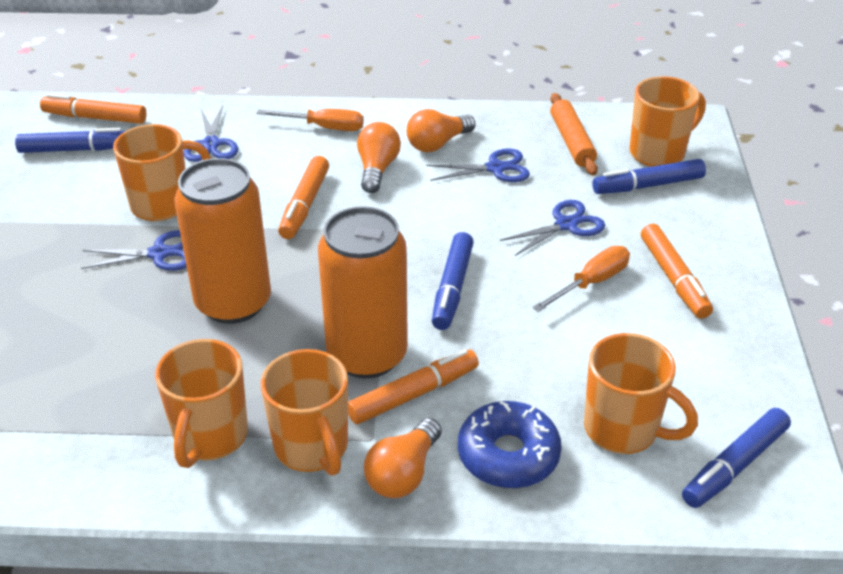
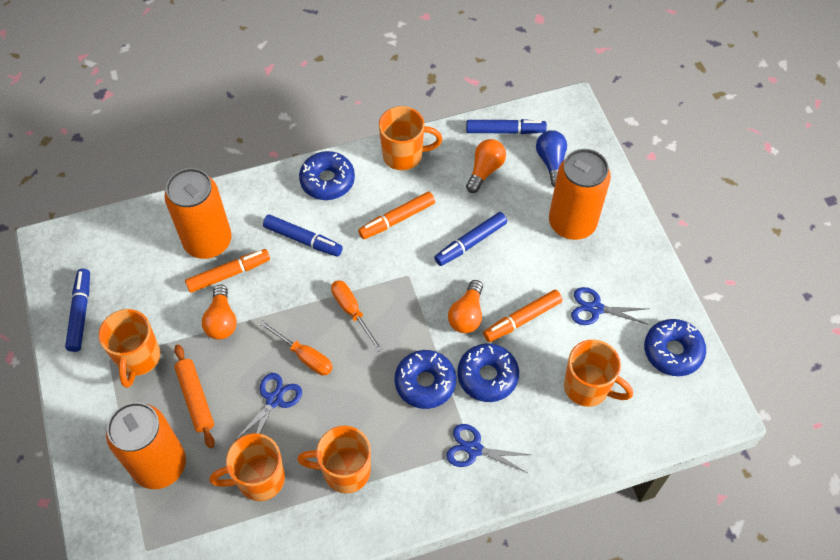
blue donut: [458,401,562,488] = 1 -> [299,151,355,200] [394,350,456,409] [457,343,519,402] [644,319,706,376] = 4
blue light bulb: none = 0 -> [536,130,567,187] = 1
blue scissors: [81,230,187,271] [184,106,238,162] [427,148,530,182] [500,200,605,256] = 4 -> [235,373,302,440] [446,424,531,473] [571,287,649,325] = 3
orange can: [174,158,271,324] [318,206,408,378] = 2 -> [106,402,186,489] [164,168,232,259] [549,149,611,240] = 3
orange marker: [40,94,146,124] [278,156,329,239] [348,349,479,424] [641,224,713,319] = 4 -> [185,249,270,293] [358,192,435,239] [483,290,562,342] = 3

